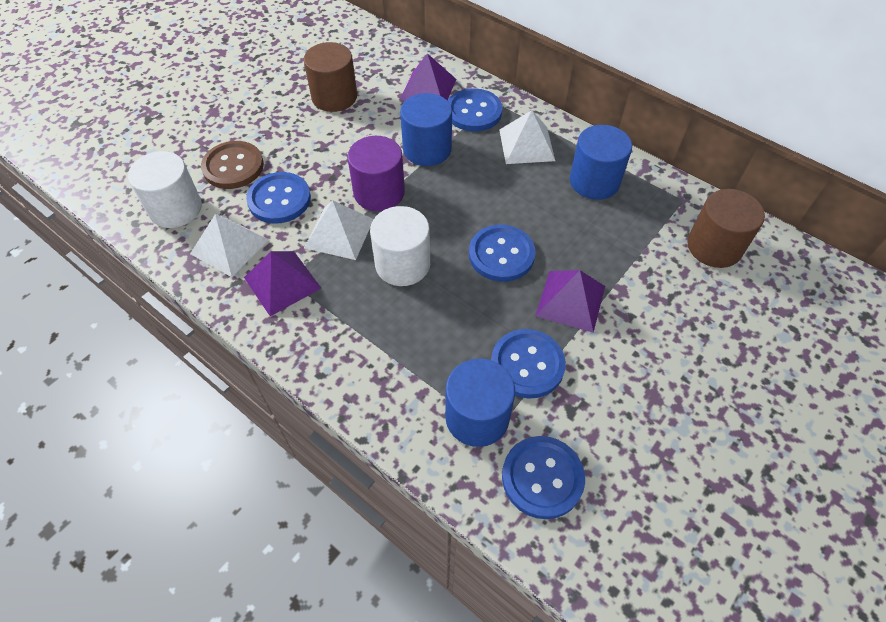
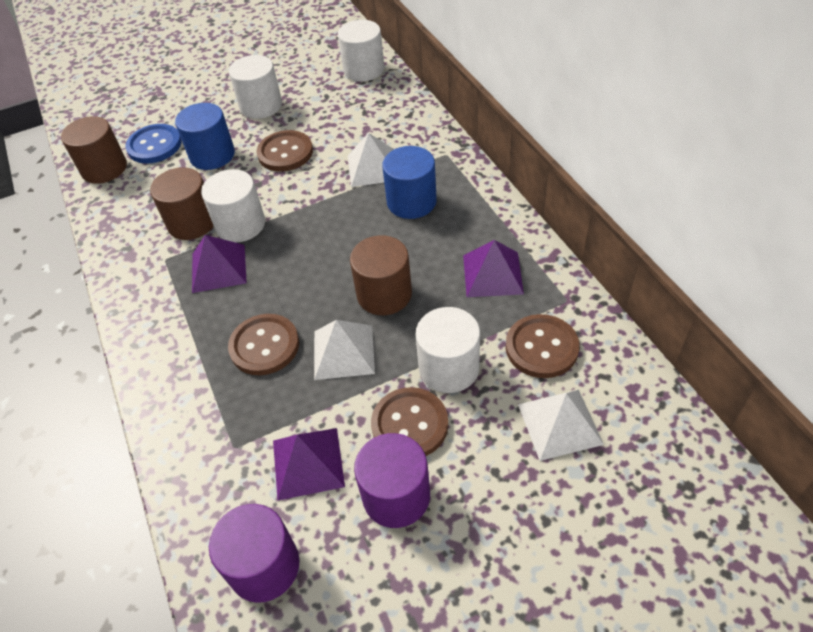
blue button: [246,172,311,224] [448,88,502,131] [469,225,536,282] [491,329,566,399] [502,436,585,519] = 5 -> [125,124,182,163] = 1
blue cylinder: [400,93,452,166] [445,358,515,447] [570,125,632,200] = 3 -> [175,103,235,170] [382,146,437,219] = 2
brown button: [201,141,264,189] = 1 -> [228,314,299,375] [257,130,313,172] [371,387,448,456] [506,314,580,378] = 4
brown cylinder: [304,42,357,112] [687,189,765,268] = 2 -> [61,116,127,184] [150,168,214,240] [350,235,412,315] = 3
purple cylinder: [347,136,405,211] = 1 -> [209,504,300,603] [354,433,430,528] = 2
white cylinder: [128,151,202,228] [370,206,430,286] = 2 -> [201,169,265,243] [229,55,282,119] [338,20,384,81] [415,307,480,393] = 4

